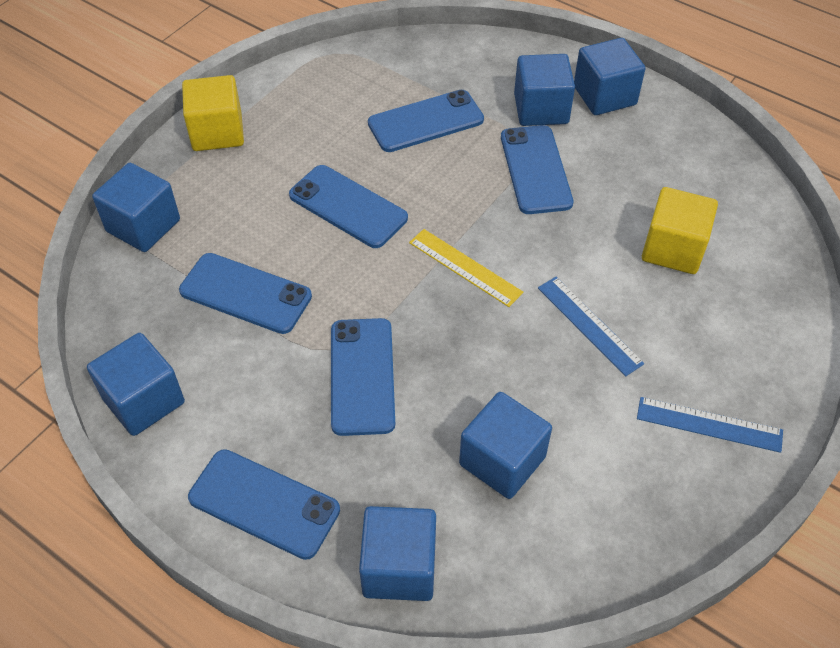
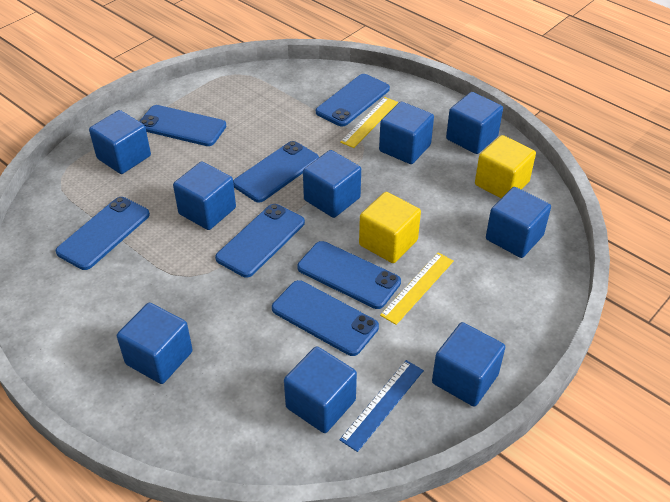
blue cube: [87,333,185,436] [92,163,180,252] [359,506,436,601] [459,392,552,499] [514,54,575,126] [574,38,645,115] = 6 -> [89,110,151,174] [117,303,193,384] [173,162,236,230] [284,346,357,433] [303,150,361,218] [379,102,434,164] [432,322,505,407] [446,92,503,154] [486,187,551,258] = 9
blue phone: [179,253,312,334] [188,449,340,560] [289,165,408,248] [331,318,395,436] [368,90,484,152] [501,125,573,214] = 6 -> [56,197,150,270] [139,105,226,146] [215,204,305,278] [233,141,319,202] [272,280,379,356] [297,241,401,309] [316,74,390,127] = 7
blue ruler: [538,277,644,376] [637,397,783,453] = 2 -> [339,360,424,452] = 1
yellow ruler: [409,229,523,307] = 1 -> [340,97,398,148] [380,253,454,325] = 2

